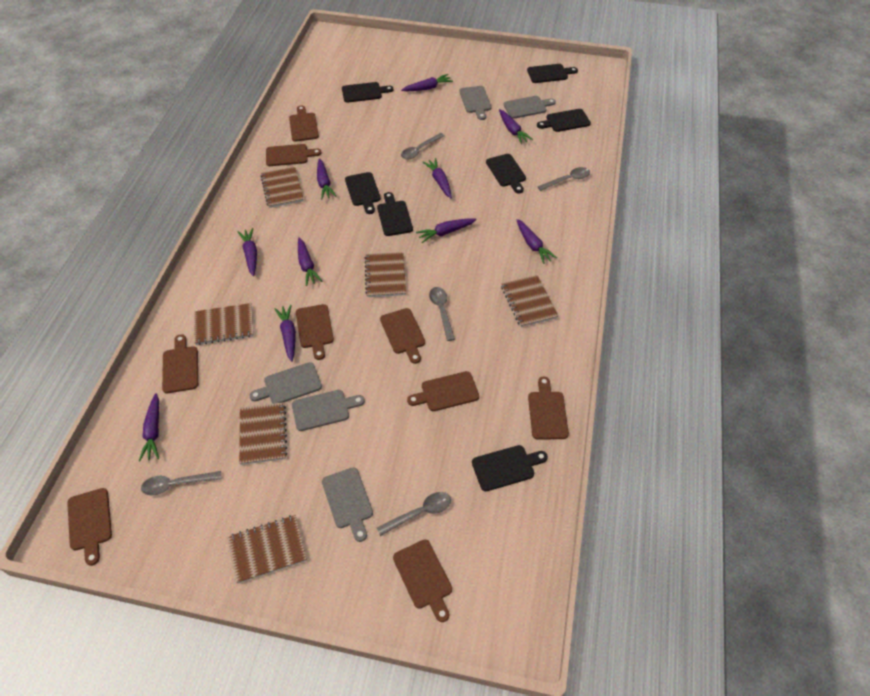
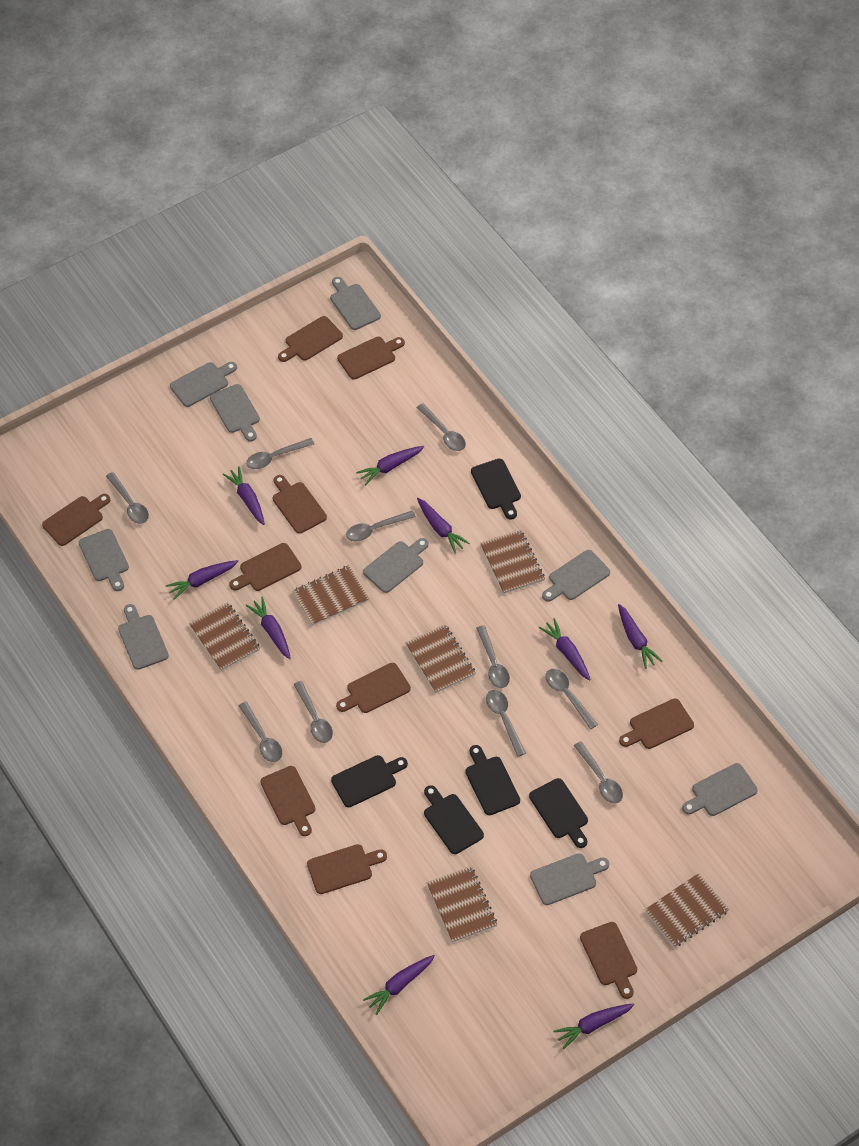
black cutting board: [342,82,393,103] [345,172,381,214] [377,192,413,236] [472,445,548,491] [486,154,526,194] [527,64,578,83] [537,109,591,132] = 7 -> [331,755,408,807] [424,785,484,854] [465,745,520,815] [471,459,521,520] [529,778,588,848] = 5
brown cutting board: [67,488,112,566] [162,334,198,393] [266,144,322,166] [289,105,319,142] [296,304,334,360] [380,308,425,364] [393,539,452,622] [407,371,479,411] [528,376,569,440] = 9 -> [42,494,110,546] [229,543,301,591] [260,766,315,836] [273,475,327,534] [278,316,343,362] [307,844,387,894] [336,663,411,713] [337,337,405,380] [580,922,637,999] [619,698,694,749] = 10
grey cutting board: [250,362,322,404] [292,390,365,431] [322,467,373,542] [459,86,491,120] [503,96,556,119] = 5 -> [79,529,129,591] [118,604,169,670] [170,362,237,407] [210,384,260,442] [330,277,381,330] [363,538,429,593] [530,853,610,905] [542,550,610,602] [682,763,758,816] = 9
grey spoon: [141,471,221,495] [377,492,451,536] [401,133,444,160] [429,287,455,341] [537,167,590,191] = 5 -> [106,472,149,524] [238,702,282,762] [246,438,314,469] [293,681,333,743] [346,510,416,541] [416,403,466,451] [476,625,510,688] [486,690,526,757] [545,669,598,729] [574,741,623,804] = 10
purple carrot: [139,393,159,461] [237,228,257,276] [274,305,296,362] [298,237,322,286] [317,158,336,199] [401,74,453,91] [416,218,477,243] [423,158,452,198] [499,109,533,144] [517,219,557,264] = 10 -> [165,560,239,600] [223,466,265,525] [246,597,291,659] [356,446,424,486] [363,955,435,1015] [417,498,470,554] [539,618,591,681] [553,1003,634,1049] [618,604,663,669] = 9

